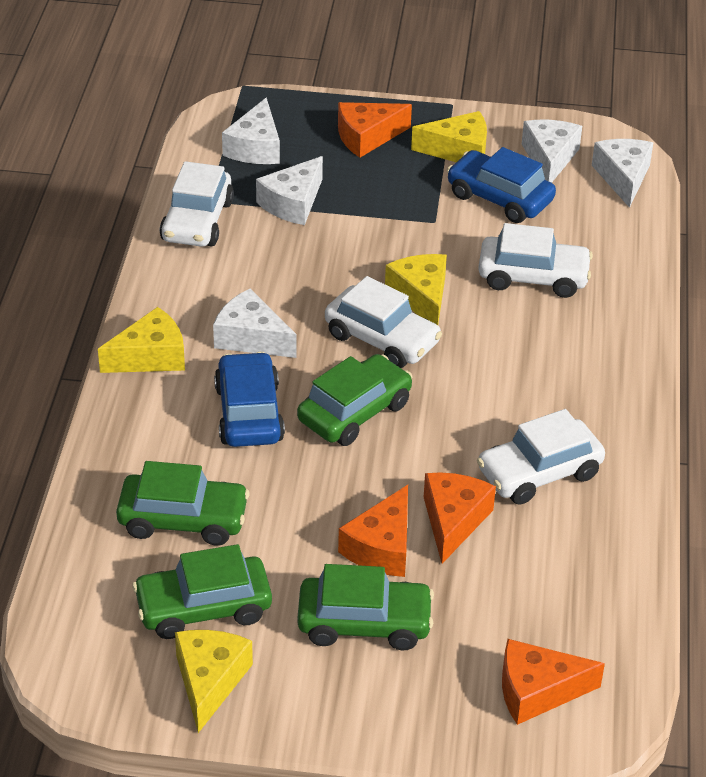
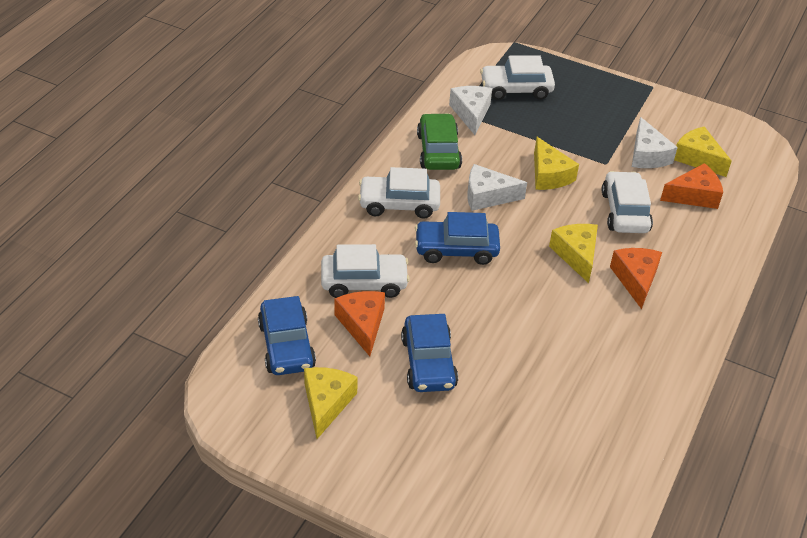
blue car: [214,352,285,447] [447,147,556,223] = 2 -> [258,296,316,375] [401,314,458,392] [415,212,500,265] = 3
green car: [116,461,250,546] [132,544,272,639] [297,354,412,446] [297,564,434,650] = 4 -> [417,113,462,170] = 1
orange cheese: [338,102,412,158] [338,485,408,577] [424,472,496,564] [502,639,605,725] = 4 -> [334,291,385,356] [610,248,662,309] [660,163,723,209] = 3
white cheese: [213,288,296,358] [222,98,280,164] [256,156,323,225] [522,120,582,183] [592,139,653,208] = 5 -> [449,86,492,135] [467,164,527,211] [632,117,678,168] = 3

